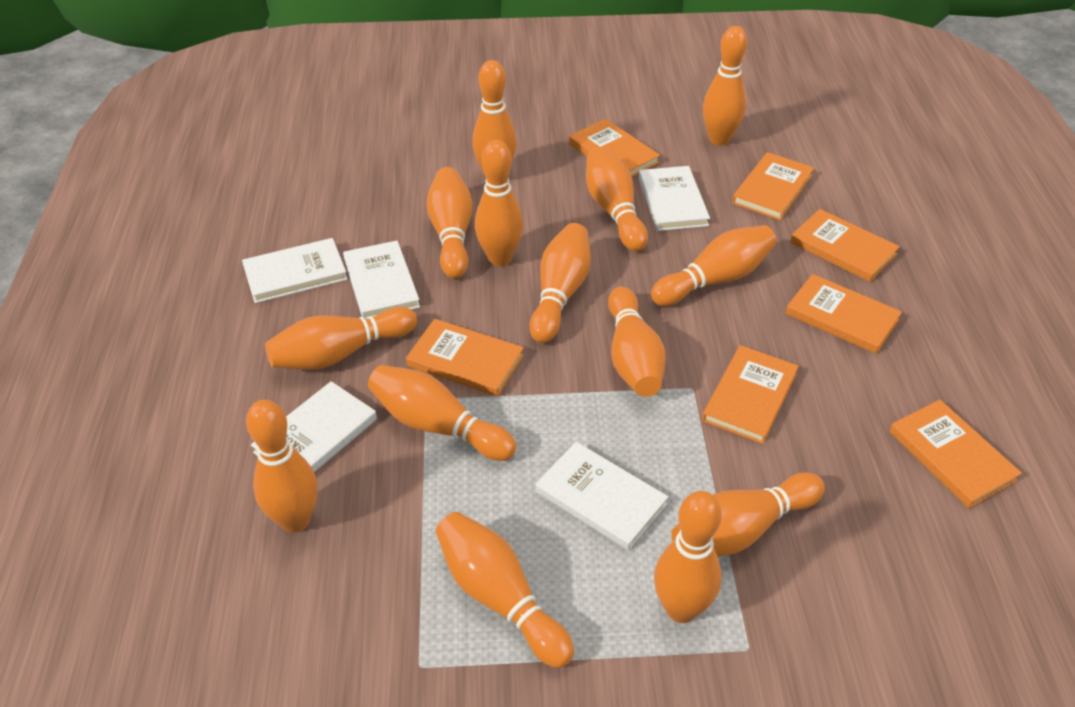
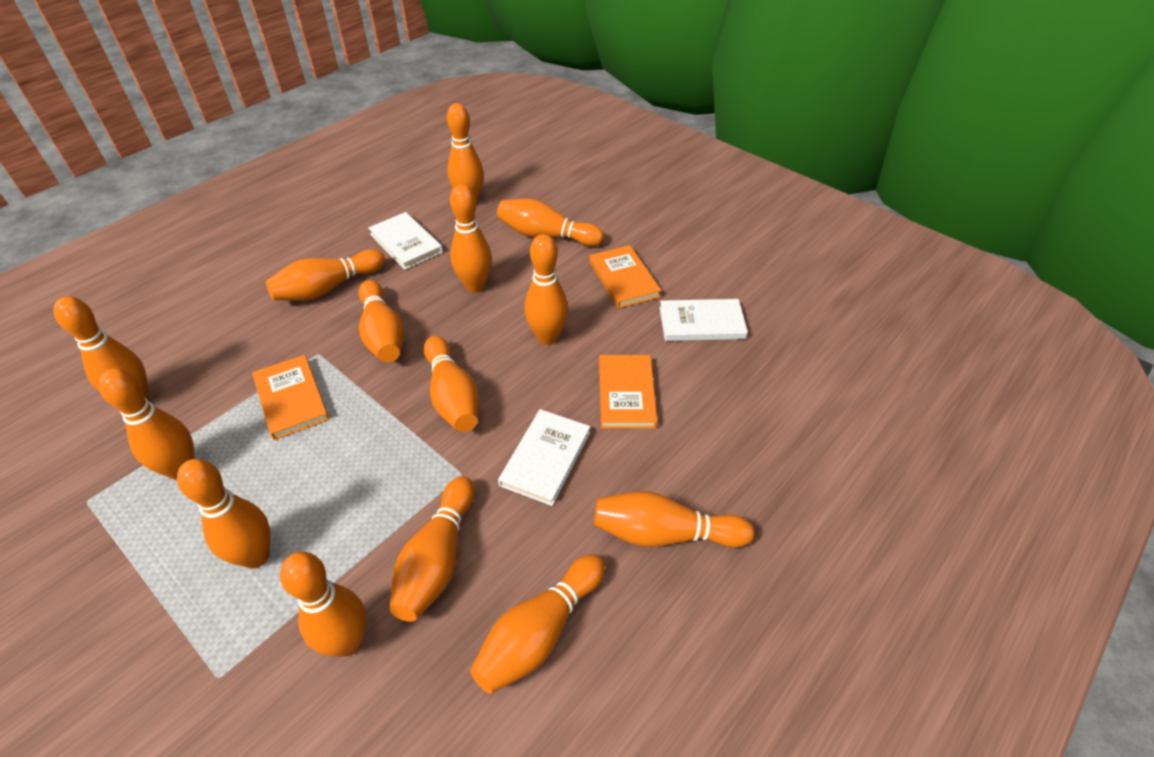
orange book: [406,319,524,397] [569,119,660,177] [702,345,799,444] [732,152,814,220] [785,274,902,354] [790,209,900,282] [889,399,1022,508] = 7 -> [252,355,329,440] [589,245,662,309] [599,355,658,429] = 3
white book: [242,238,348,303] [251,381,377,472] [343,241,420,319] [536,442,668,550] [639,166,710,231] = 5 -> [368,212,443,270] [498,409,590,506] [659,299,748,341] = 3

